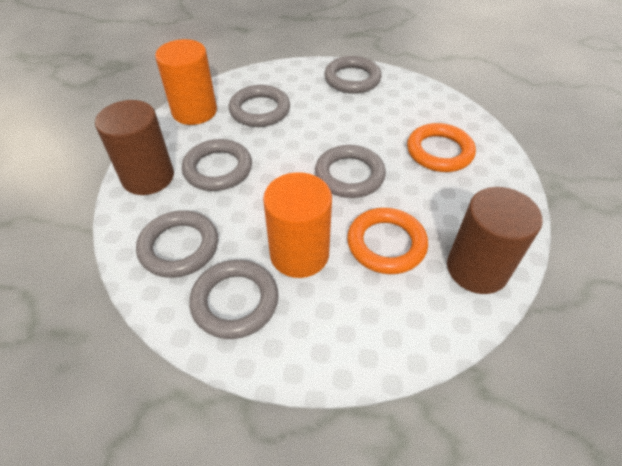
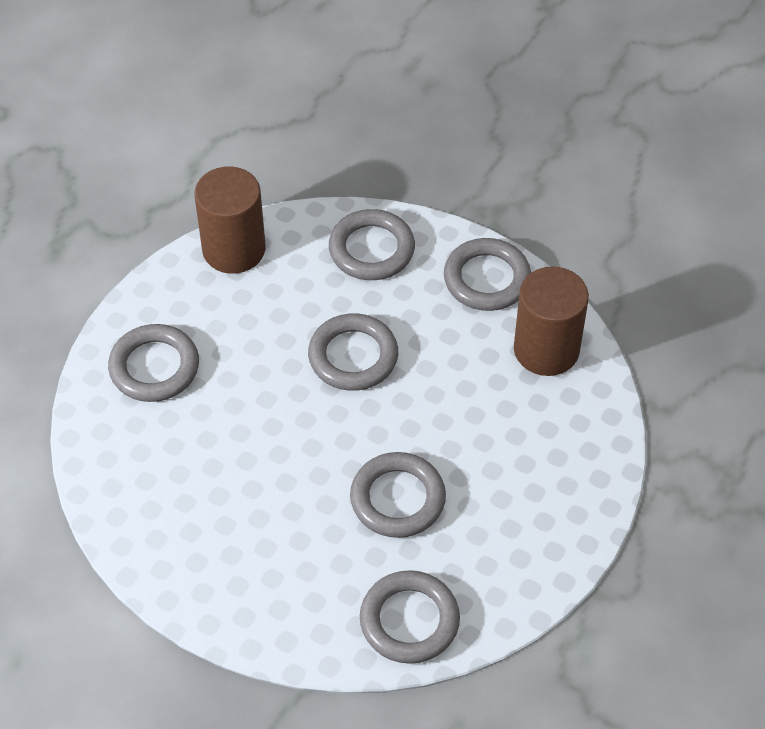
orange cylinder: [155,39,217,125] [263,172,332,278] = 2 -> none = 0
orange ring: [347,208,428,274] [407,123,476,172] = 2 -> none = 0

